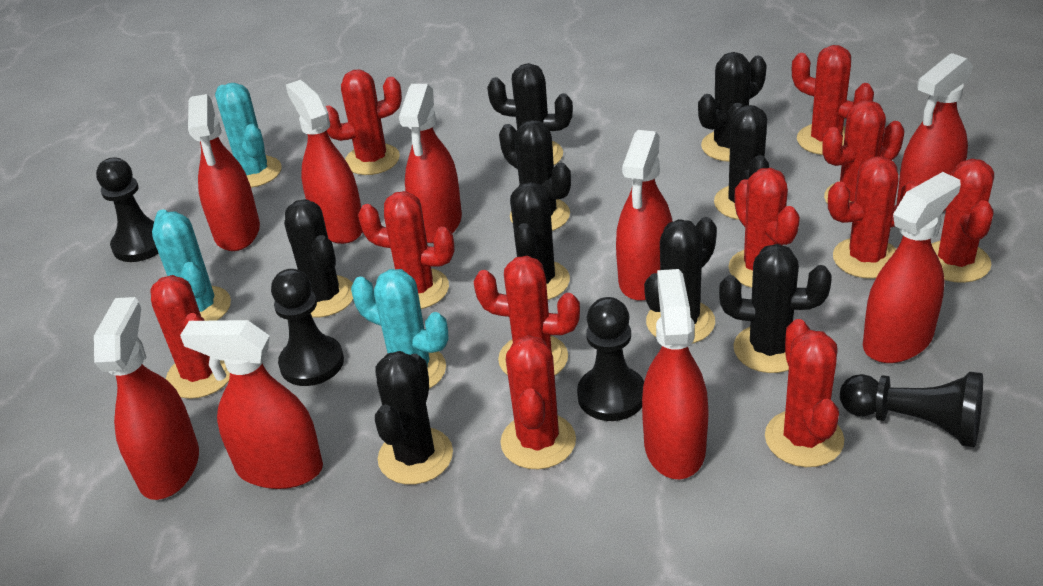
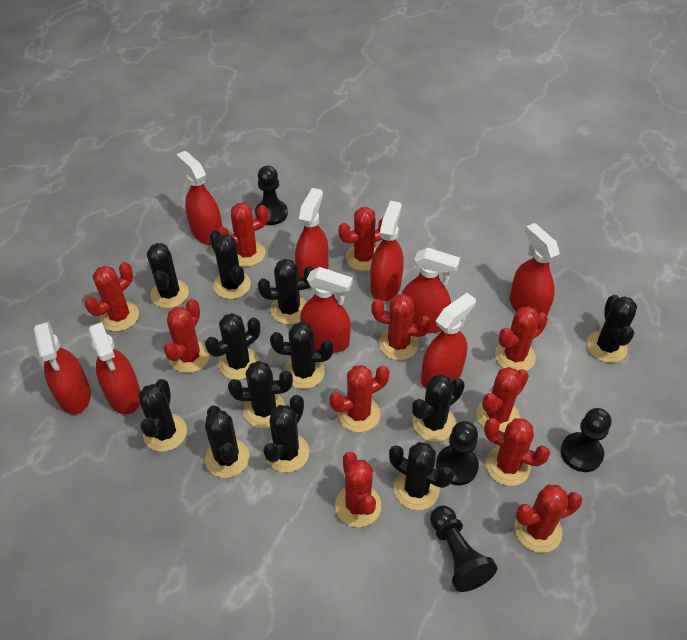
black cactus: [284,199,353,317] [375,351,453,485] [487,63,573,165] [499,120,571,231] [510,182,570,300] [644,217,717,343] [698,52,767,162] [714,103,769,220] [719,244,832,373] = 9 -> [139,379,187,452] [147,243,189,308] [205,313,260,380] [205,405,250,478] [209,230,251,299] [228,361,293,428] [258,259,314,324] [263,395,309,473] [270,322,333,389] [389,442,454,510] [412,374,465,442] [587,295,637,363] = 12
turquoise cactus: [152,209,231,321] [215,83,282,188] [351,269,449,389] = 3 -> none = 0

